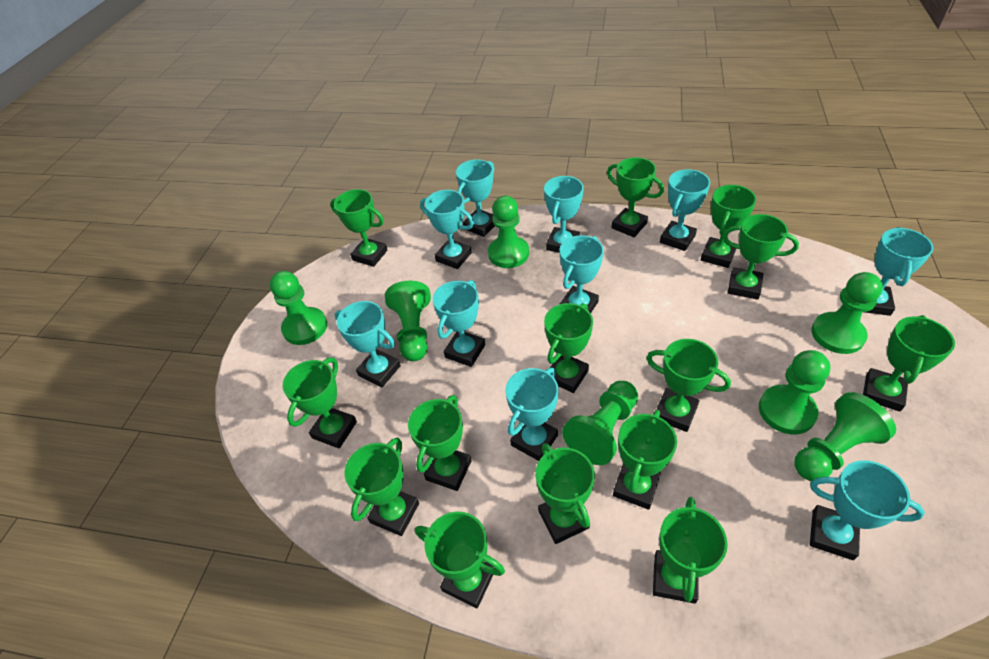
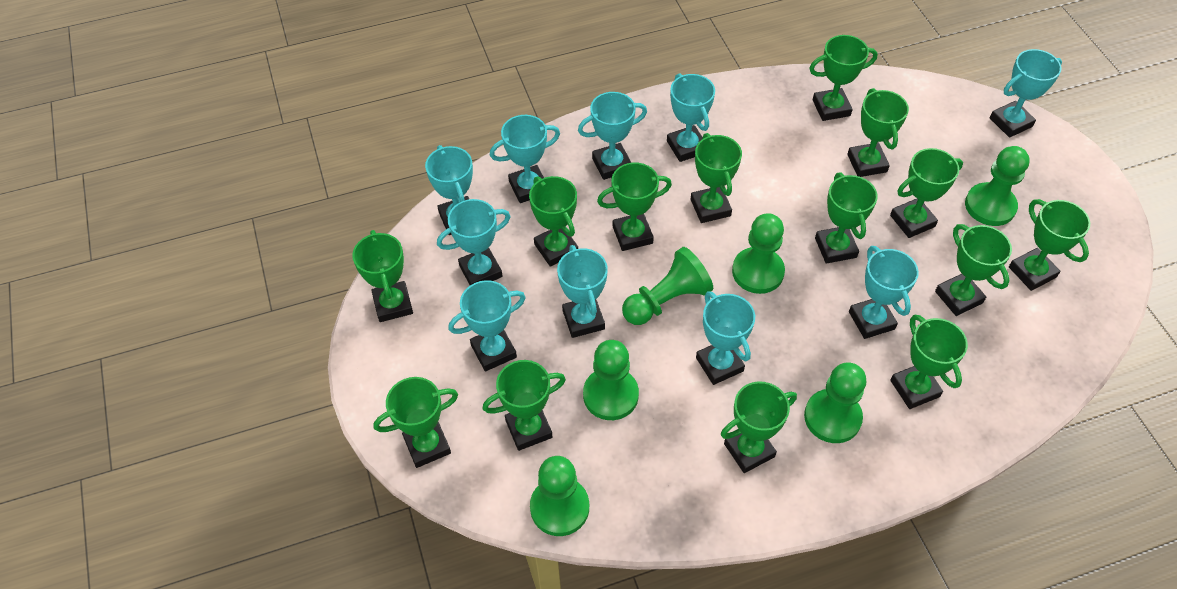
green pawn: [270,271,327,345] [385,281,431,361] [488,196,529,268] [562,381,638,465] [759,350,830,434] [794,392,896,482] [811,272,883,354] = 7 -> [530,456,589,536] [583,340,639,420] [622,247,713,325] [732,213,785,294] [804,362,866,443] [965,146,1030,226] = 6

